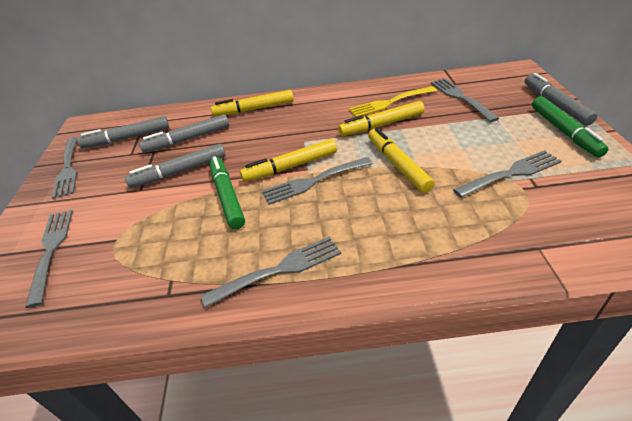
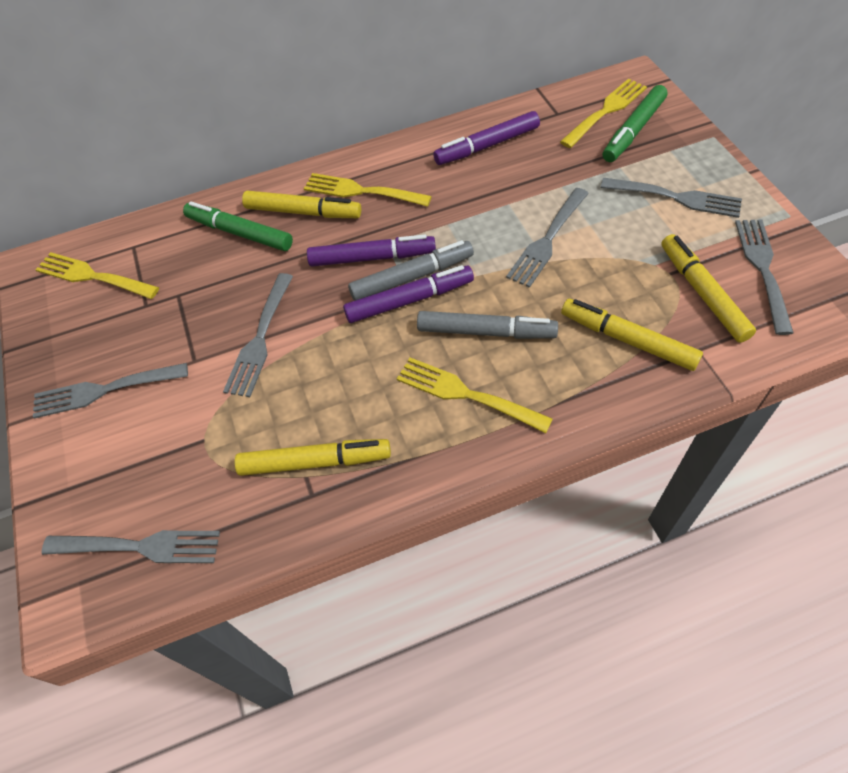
grey marker: [77,116,169,148] [125,144,225,188] [139,114,229,153] [525,73,597,126] = 4 -> [348,240,474,301] [417,311,558,339] = 2
purple marker: none = 0 -> [307,234,436,267] [343,265,474,323] [433,111,540,165] = 3
yellow fork: [349,86,437,117] = 1 -> [35,252,159,299] [304,173,432,207] [397,357,553,433] [560,78,647,148] = 4

